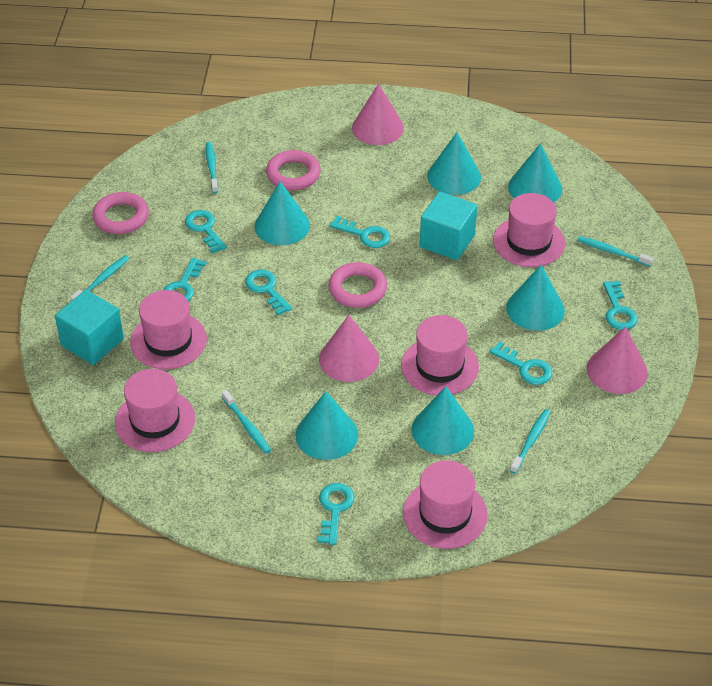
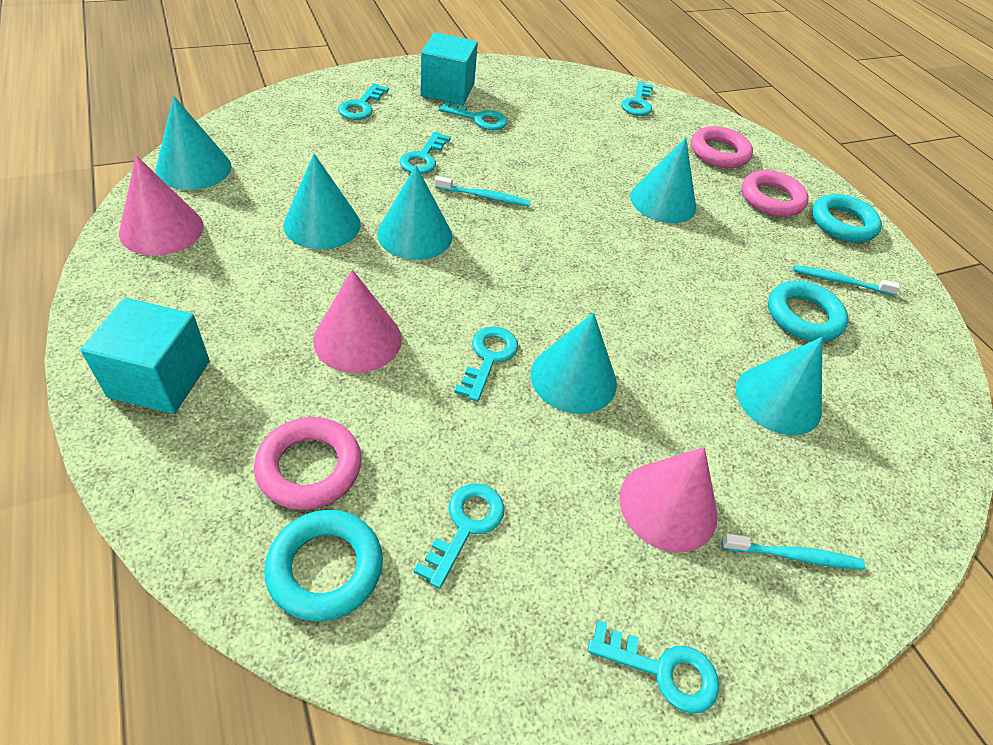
pink hat: [115,369,195,452] [130,290,207,369] [401,315,479,396] [403,460,488,549] [493,193,565,267] = 5 -> none = 0
turquoise ring: none = 0 -> [264,510,383,621] [768,281,849,342] [812,194,882,243] = 3
turquoise toothbrush: [70,255,129,301] [206,142,218,193] [222,390,271,454] [510,409,551,474] [577,236,653,266] = 5 -> [435,176,530,207] [722,533,865,570] [793,265,900,296] = 3

